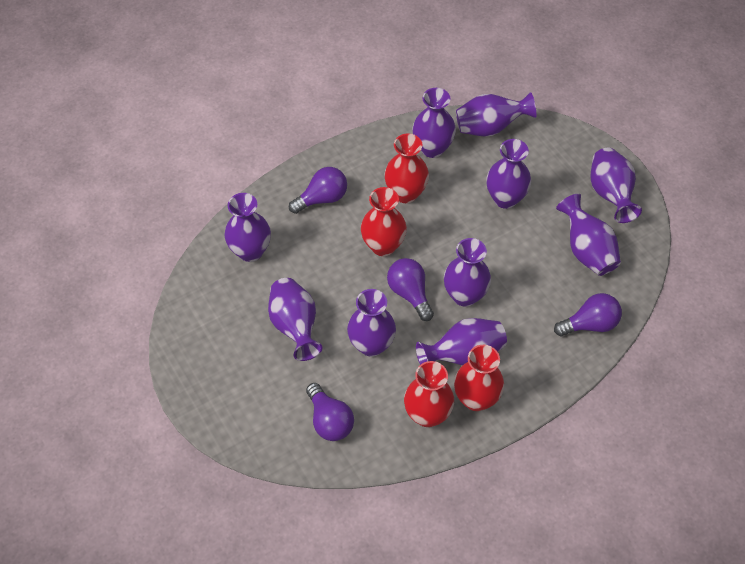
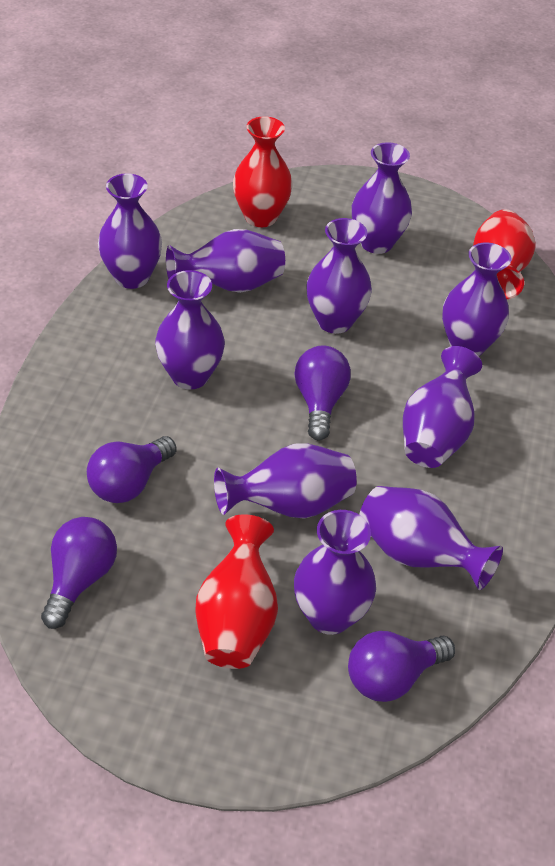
red vase: [361,187,407,256] [384,133,429,203] [404,361,454,427] [454,345,504,411] = 4 -> [195,515,278,669] [233,116,292,227] [473,209,535,299] = 3

